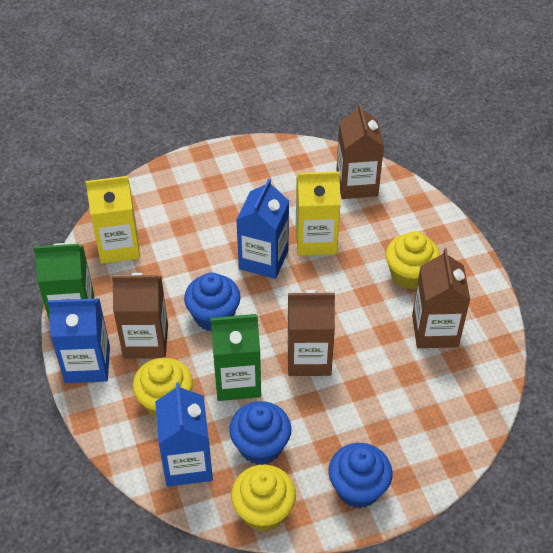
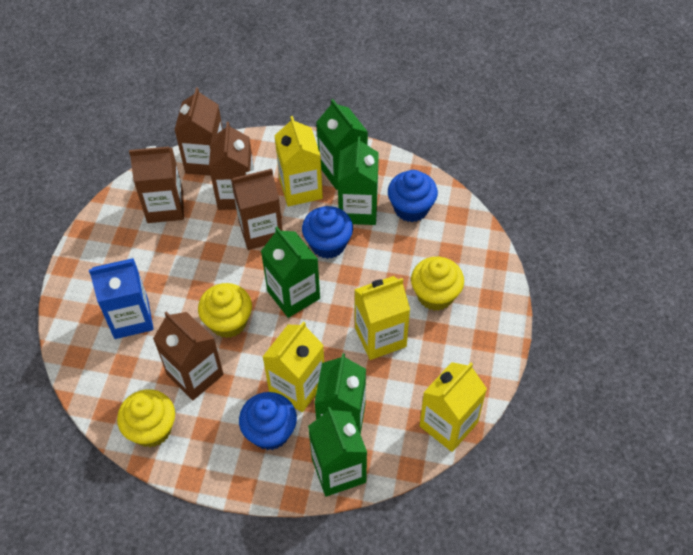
blue carton: [47,298,110,383] [155,382,213,487] [236,178,289,279] = 3 -> [89,258,154,339] = 1
brown carton: [112,273,168,359] [287,290,335,376] [336,103,384,199] [412,249,470,348] = 4 -> [129,146,184,223] [153,311,224,400] [174,88,223,176] [209,122,254,210] [231,169,283,250] = 5
green carton: [34,243,94,322] [210,314,261,401] = 2 -> [261,227,320,318] [308,407,367,497] [315,353,366,435] [316,99,368,190] [338,136,379,225] = 5
yellow carton: [85,176,140,264] [296,171,341,256] = 2 -> [263,321,324,412] [274,116,323,207] [354,276,410,360] [419,362,487,452] = 4

